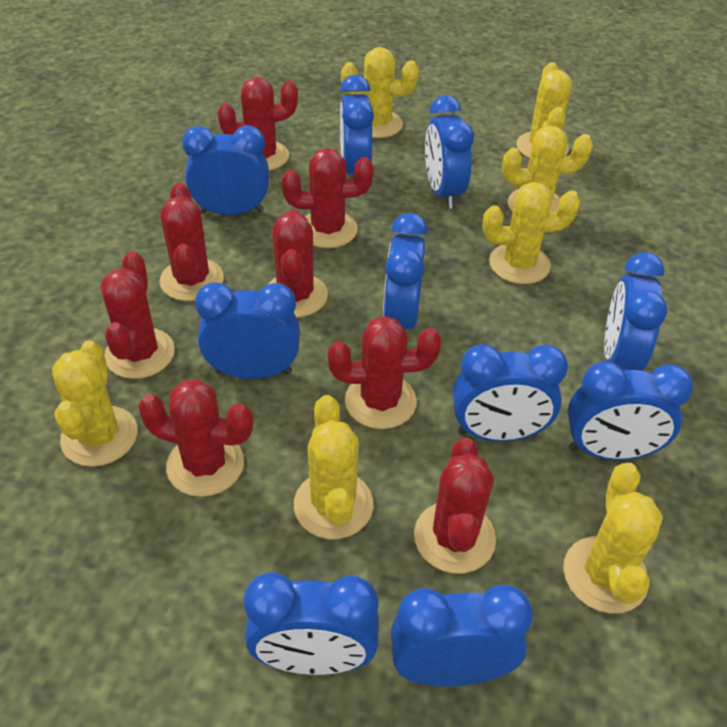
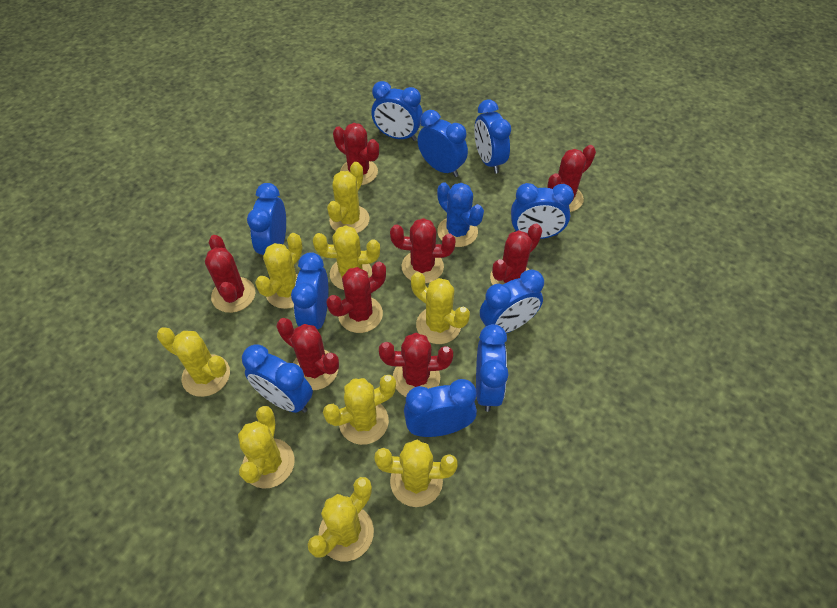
blue cactus: none = 0 -> [437,182,484,247] = 1
yellow cactus: [52,341,138,467] [294,395,373,539] [341,47,419,138] [482,182,580,284] [502,126,593,213] [516,62,572,158] [563,463,663,613] = 7 -> [157,327,230,397] [238,406,295,489] [255,233,303,309] [307,477,374,561] [313,225,380,290] [323,375,396,445] [327,162,370,233] [374,440,457,507] [411,272,470,344] = 9

